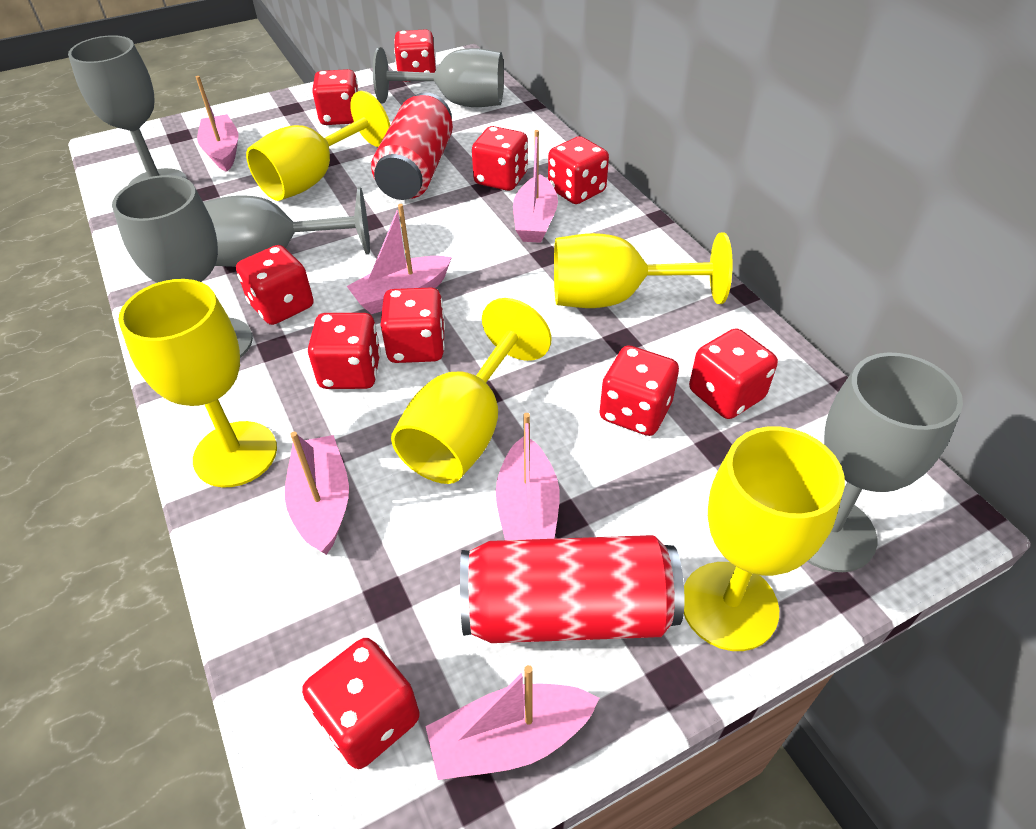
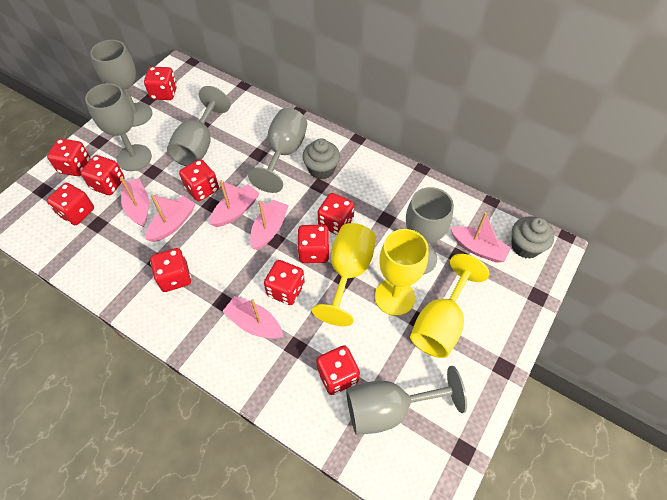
grey cupcake: none = 0 -> [302,138,340,180] [511,216,554,259] = 2
grey goblet: [68,35,188,185] [112,175,253,358] [203,187,370,267] [373,47,504,107] [807,353,963,572] = 5 -> [85,83,152,171] [90,40,152,127] [167,86,230,166] [248,108,308,193] [346,366,467,435] [406,187,454,275] = 6
red can: [371,92,453,200] [460,535,684,643] = 2 -> none = 0
yellow goblet: [118,279,277,487] [246,91,390,201] [391,298,551,484] [554,232,733,308] [684,426,845,651] = 5 -> [312,223,376,326] [375,229,429,316] [410,254,489,358] = 3

